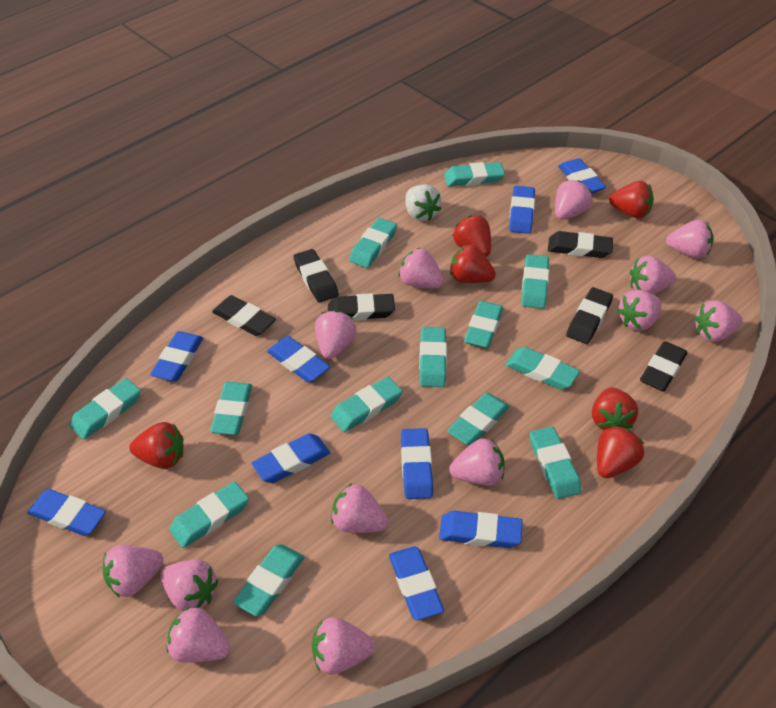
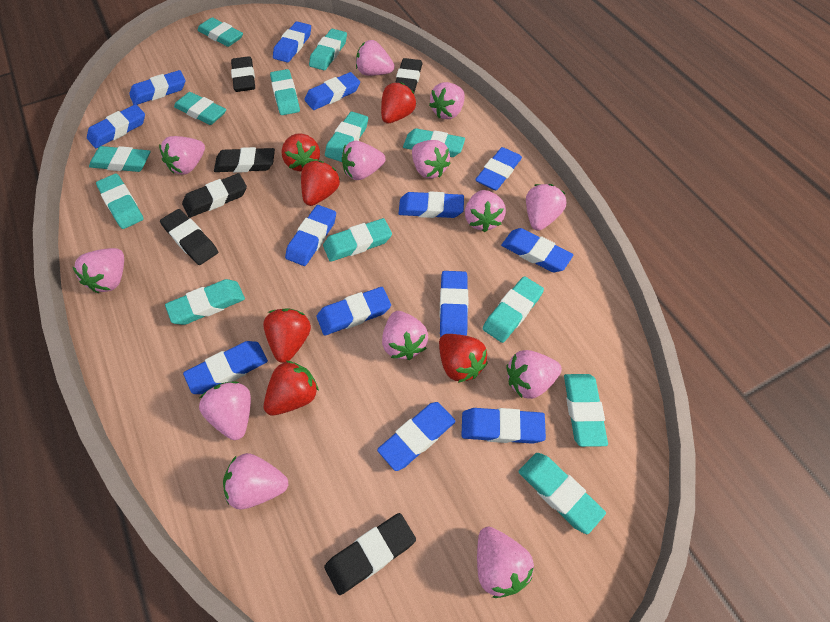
blue eraser: [28,489,106,536] [150,331,203,381] [251,433,330,483] [267,336,330,383] [389,546,444,620] [401,428,433,499] [439,511,523,548] [509,186,535,234] [558,158,606,193] = 9 -> [87,104,145,148] [129,70,185,105] [183,341,268,394] [273,21,311,63] [285,205,336,266] [304,72,360,110] [317,287,391,336] [377,402,456,471] [398,191,464,218] [440,271,468,337] [461,408,546,444] [475,147,522,190] [501,228,573,272] = 13
white strawberry: [405,184,441,221] = 1 -> none = 0

